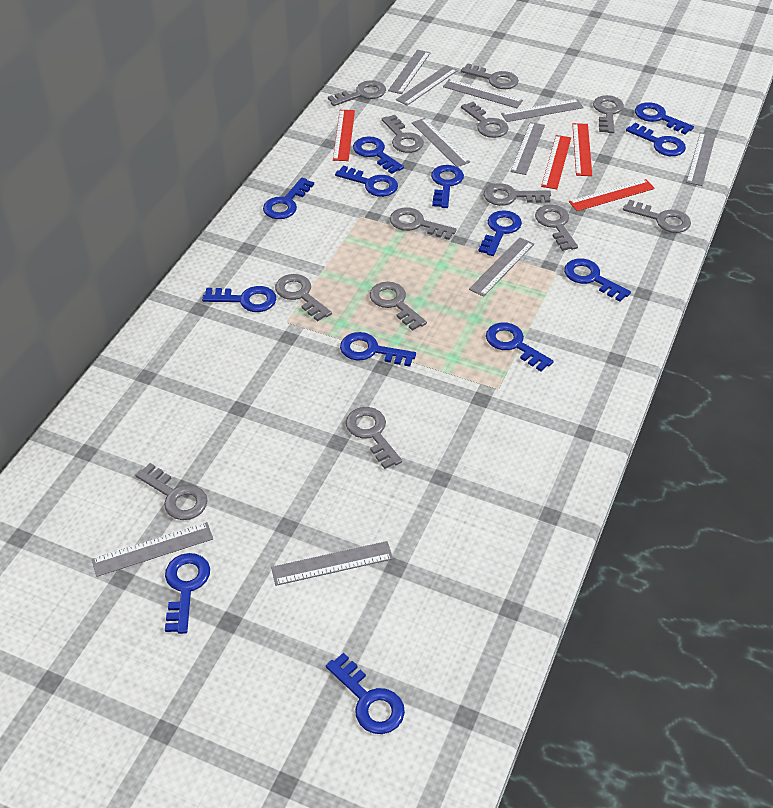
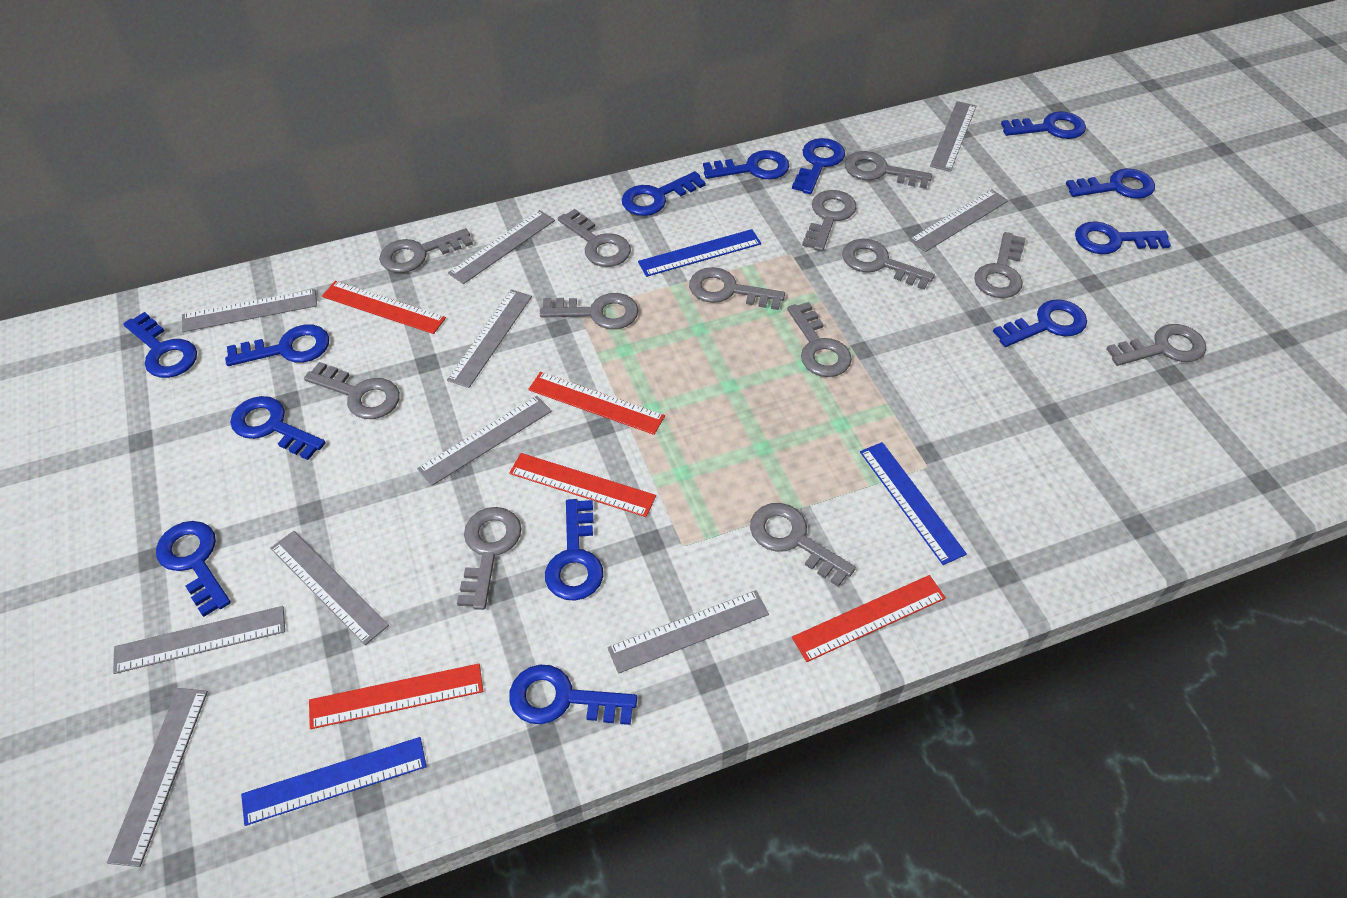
blue ruler: none = 0 -> [241,737,427,826] [638,229,761,277] [860,442,967,565] = 3
red ruler: [333,110,355,161] [541,135,571,189] [569,179,655,211] [572,123,592,176] = 4 -> [309,664,483,729] [322,281,446,334] [509,453,656,517] [528,372,665,435] [792,575,946,662] = 5

